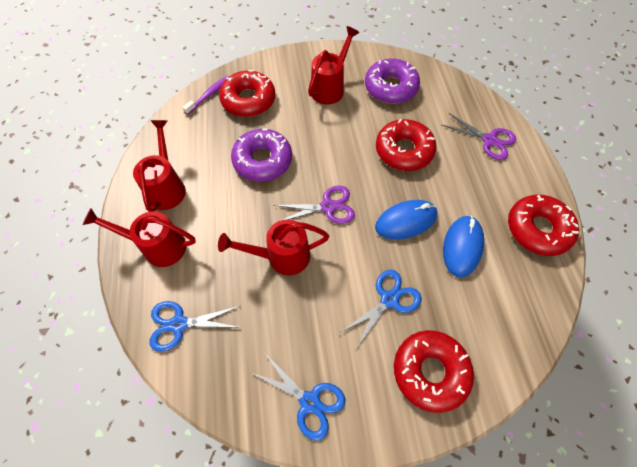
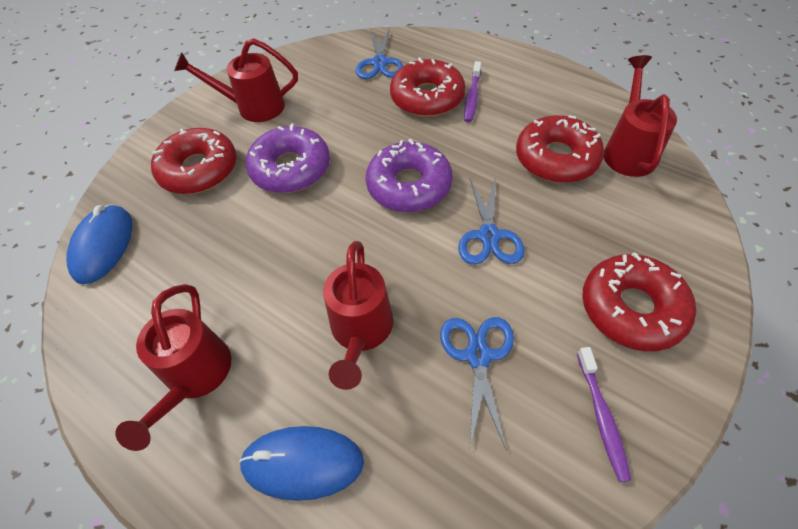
purple scissors: [273,186,355,224] [442,113,516,160] = 2 -> none = 0
purple toothbrush: [182,76,229,115] = 1 -> [464,61,481,122] [577,347,631,482] = 2

